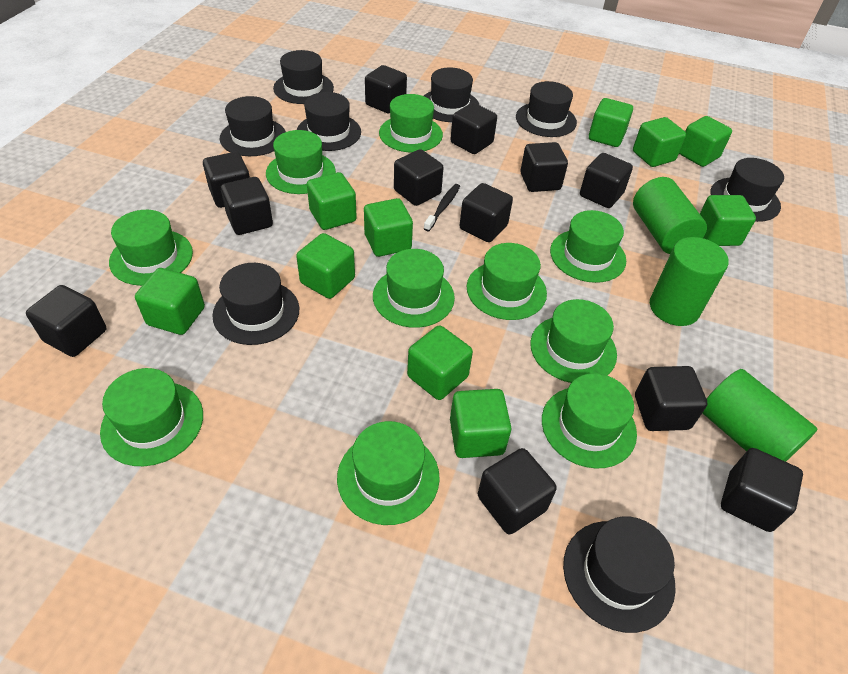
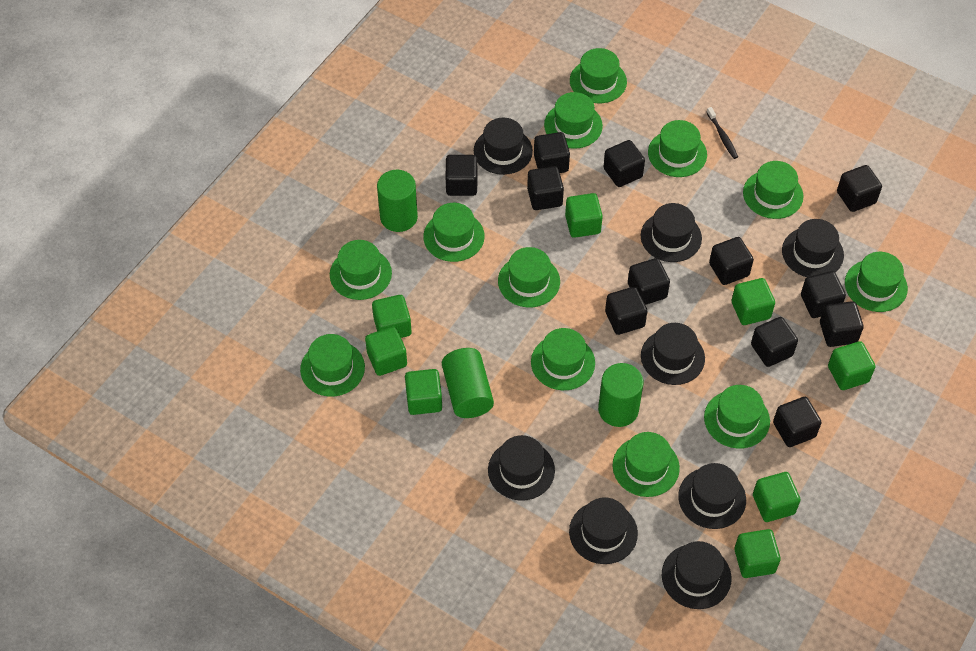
green cube: [135,268,205,335] [296,233,355,299] [307,172,357,230] [364,198,413,257] [407,325,473,400] [450,389,511,458] [589,98,633,147] [633,117,686,167] [679,116,732,167] [700,195,756,246] = 10 -> [365,326,407,376] [372,295,411,338] [405,369,442,415] [565,193,603,238] [731,278,775,325] [734,529,781,578] [753,472,801,522] [828,341,875,390] = 8
green hat: [100,368,203,466] [109,210,193,286] [266,130,336,194] [337,421,440,525] [373,249,455,328] [379,94,443,152] [467,243,547,320] [530,299,617,383] [542,373,637,469] [550,210,626,283] = 10 -> [300,334,365,397] [330,240,392,300] [423,203,485,262] [498,247,560,307] [531,328,595,390] [544,92,603,149] [570,48,627,103] [613,432,680,497] [648,120,707,177] [704,385,770,449] [743,161,804,219] [845,252,908,312] = 12

